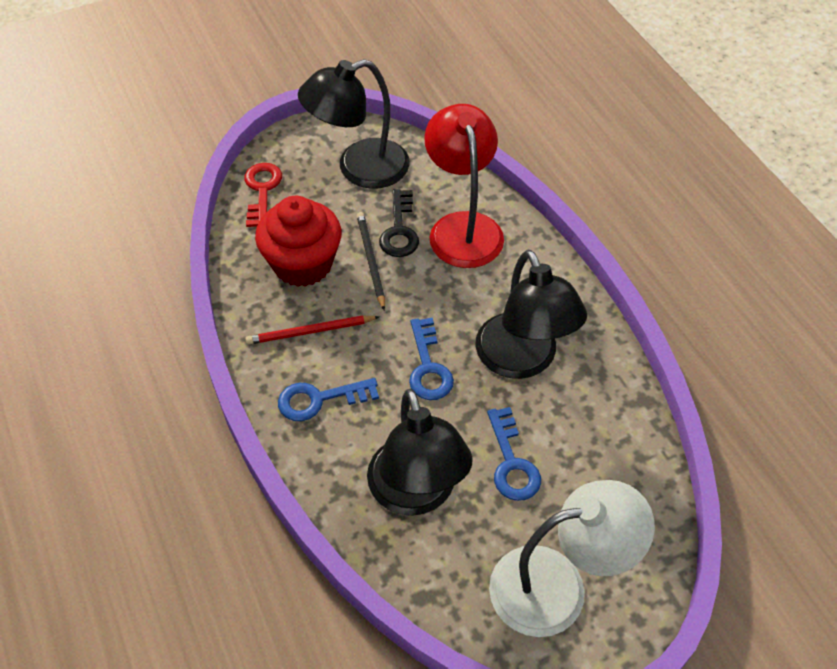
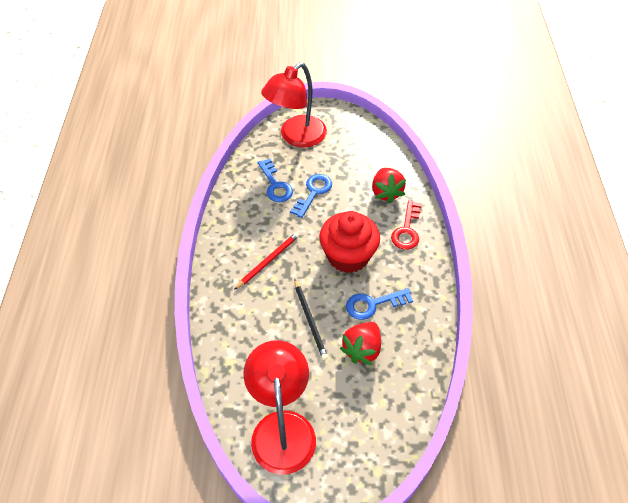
black key: [379,189,419,257] = 1 -> none = 0
black lamp: [298,59,410,189] [367,389,473,516] [475,250,587,379] = 3 -> none = 0
red lamp: [424,104,504,268] = 1 -> [244,340,316,474] [261,62,327,147] = 2
red strawberry: none = 0 -> [340,322,381,365] [372,168,406,204] = 2
white lamp: [489,480,655,637] = 1 -> none = 0

